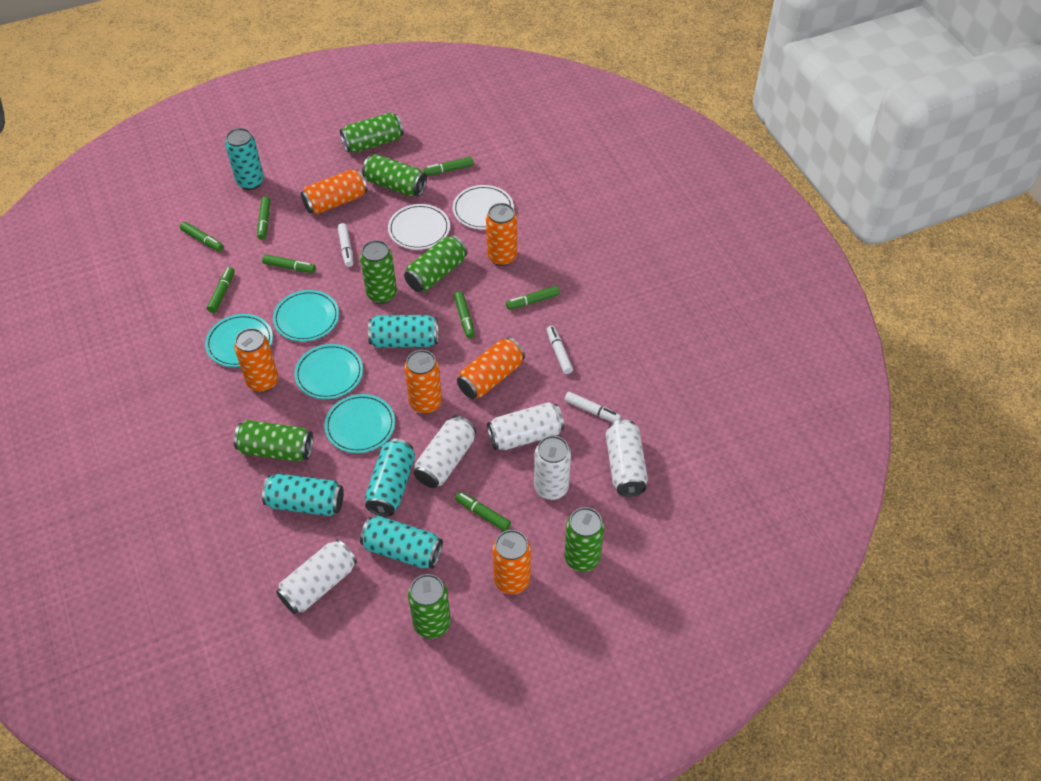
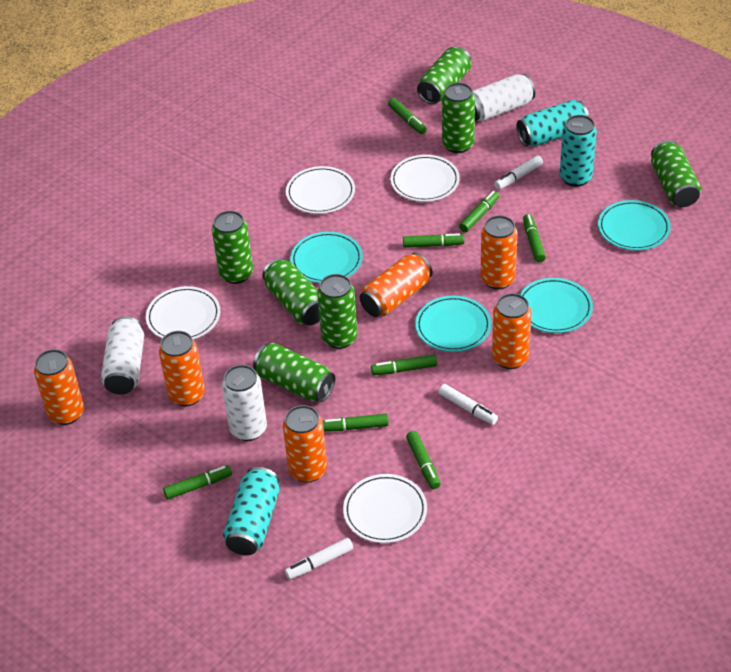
turquoise can: [225,128,264,190] [262,474,344,516] [360,515,443,569] [365,439,415,517] [368,315,438,348] = 5 -> [223,467,280,555] [516,100,589,146] [560,115,597,187] = 3
white can: [276,539,357,614] [414,415,476,488] [487,402,564,450] [534,436,571,500] [606,420,648,497] = 5 -> [101,316,144,394] [222,365,267,441] [472,74,535,122] = 3
white plate: [388,204,450,250] [453,185,514,230] = 2 -> [146,286,220,339] [286,166,355,214] [343,474,427,543] [390,155,460,202] = 4

